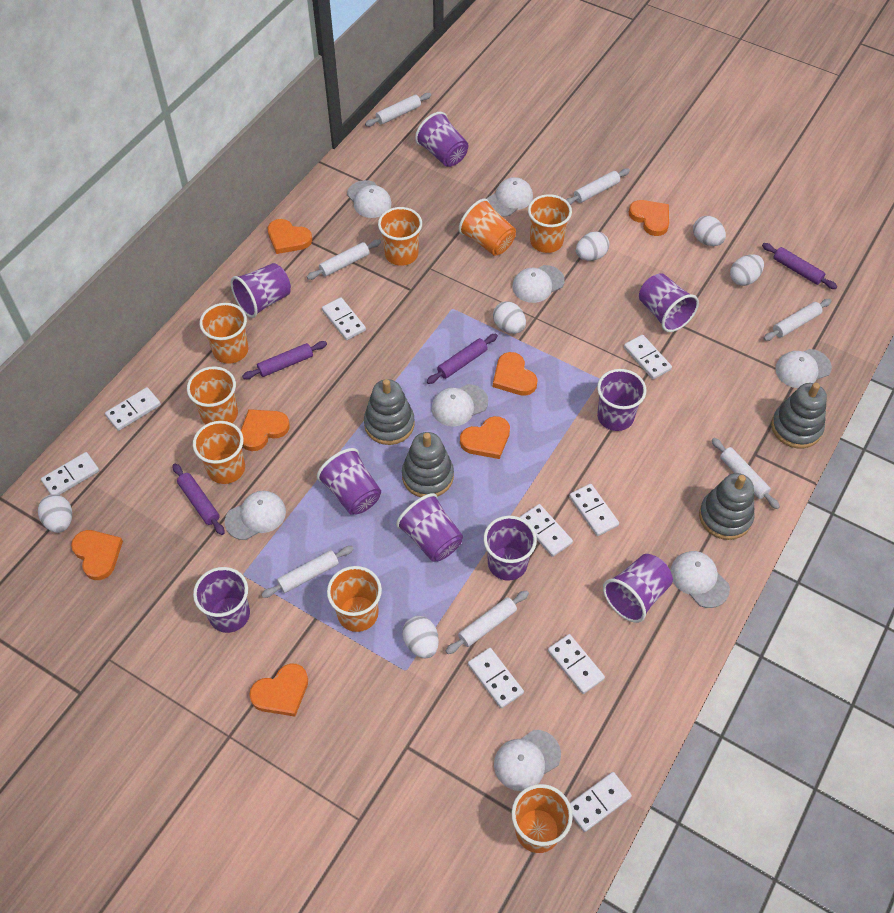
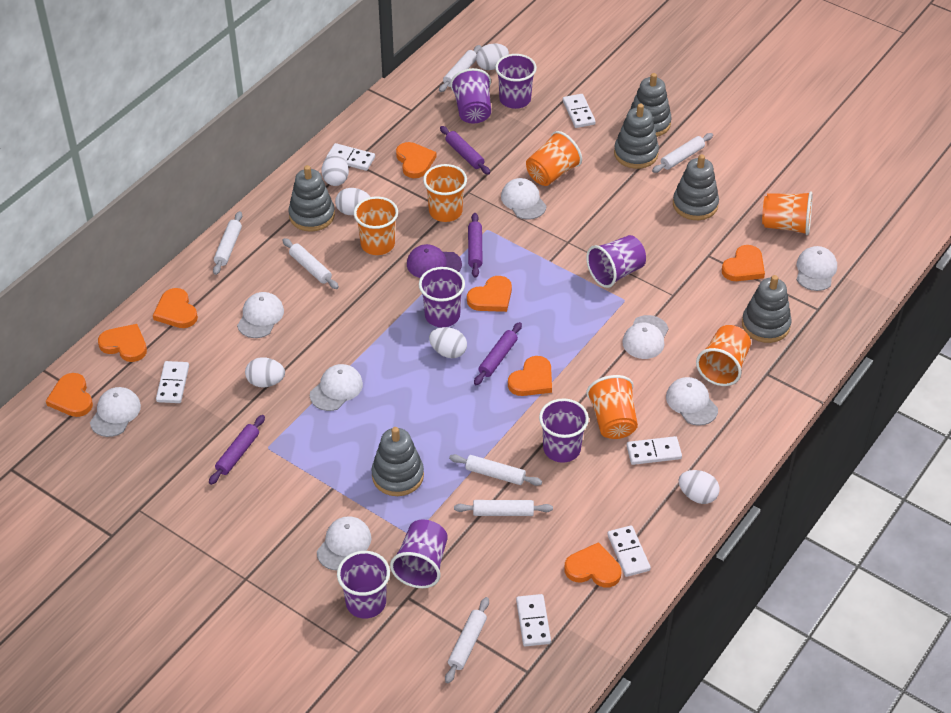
grey stacking toy: [364,379,415,445] [402,432,454,497] [699,473,755,540] [771,383,827,448] = 4 -> [288,165,335,232] [371,427,424,496] [614,104,659,169] [629,73,672,137] [673,154,719,220] [742,275,792,343] = 6
orange cup: [187,366,238,425] [193,421,245,484] [200,303,248,364] [327,566,382,632] [378,207,422,266] [459,199,516,256] [512,784,573,853] [528,194,572,253] = 8 -> [354,196,398,255] [423,164,467,222] [526,131,582,186] [586,375,638,439] [696,325,751,386] [762,191,813,235] = 6
orange heart: [71,530,123,580] [241,409,290,451] [249,663,308,716] [268,219,312,254] [460,416,510,459] [493,352,538,396] [629,200,669,236] = 7 -> [46,373,93,417] [98,324,147,362] [153,288,198,328] [396,142,436,178] [467,276,512,312] [508,356,552,396] [564,542,621,587] [722,245,765,281] = 8
purple cap: none = 0 -> [407,244,462,278] = 1
purple cup: [193,567,250,633] [231,263,291,318] [317,448,381,515] [396,493,463,562] [415,112,468,167] [483,516,537,581] [597,369,646,431] [603,554,673,623] [639,273,699,332] = 9 -> [337,551,390,618] [390,520,448,588] [419,267,465,327] [450,68,491,124] [495,54,537,109] [539,398,589,463] [586,235,646,288] = 7
white domino: [41,452,99,495] [105,387,161,431] [322,297,366,340] [468,648,524,708] [520,504,573,557] [548,634,605,694] [569,484,619,536] [570,772,632,832] [624,335,672,379] = 9 -> [156,361,189,403] [326,143,375,171] [516,594,551,646] [563,94,596,128] [607,525,651,577] [626,436,682,465] = 6

